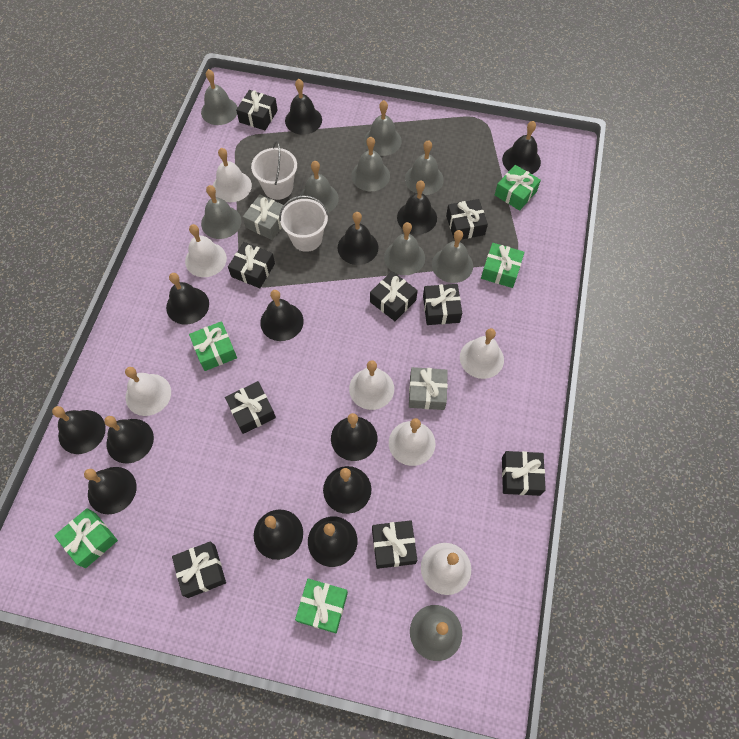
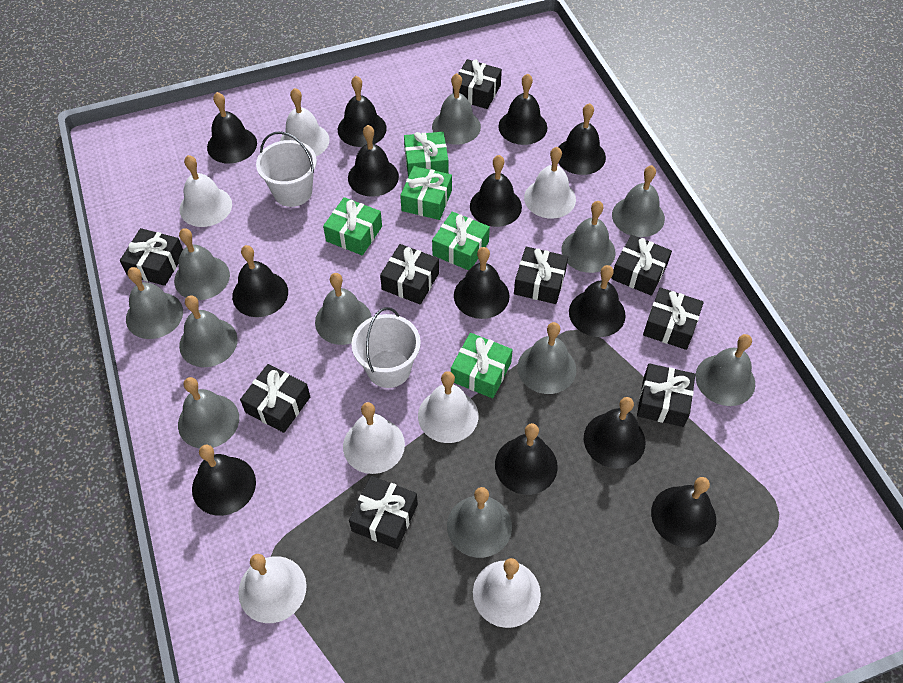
grey bell: [201,69,238,125] [201,185,242,239] [299,161,339,213] [351,137,390,191] [364,100,402,156] [384,222,425,275] [405,140,444,195] [410,605,462,661] [432,230,473,283] = 9 -> [126,267,183,339] [174,228,230,300] [178,377,239,449] [179,295,238,367] [315,273,372,345] [432,73,481,145] [447,487,512,558] [518,322,576,394] [561,201,616,273] [612,165,665,237] [695,334,755,406] = 11
grey gift: [243,194,285,240] [409,367,448,410] = 2 -> none = 0

